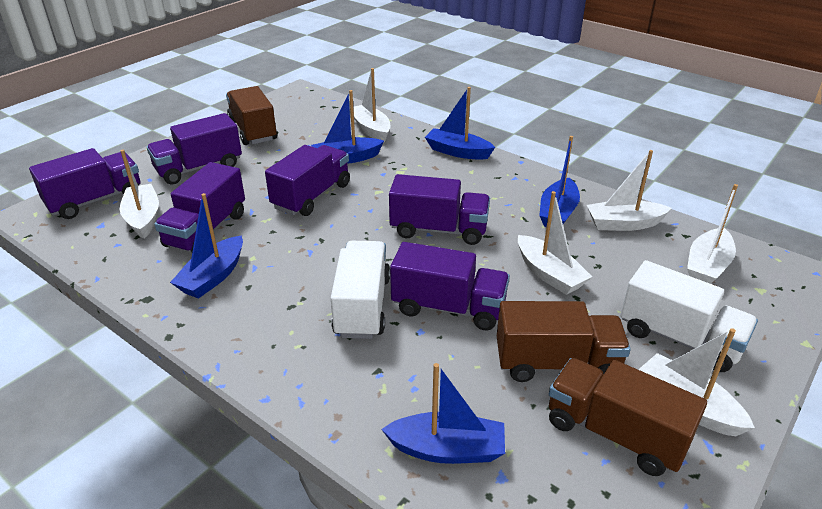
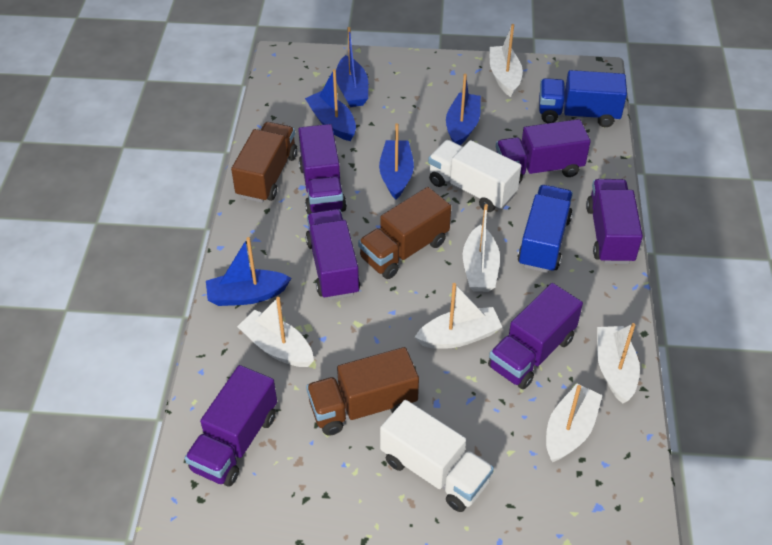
blue truck: none = 0 -> [517,185,573,273] [539,70,627,127] = 2

